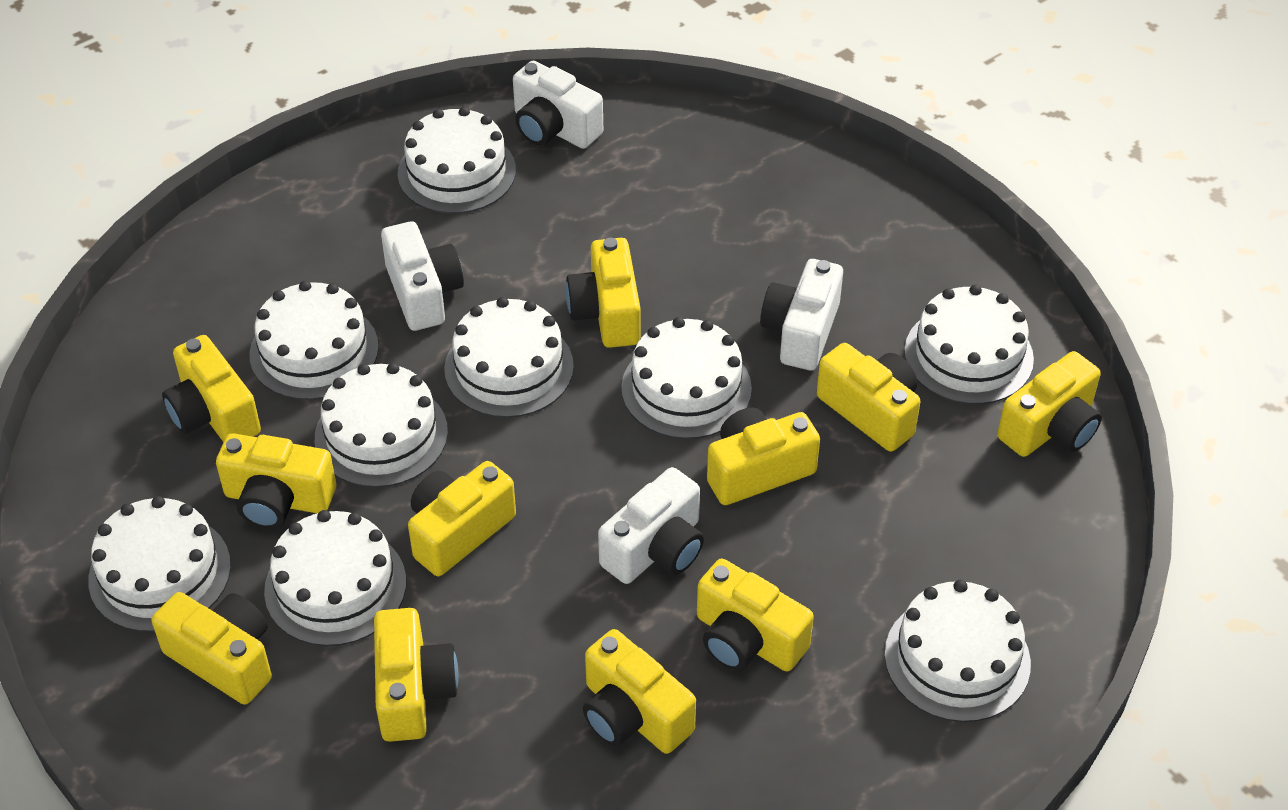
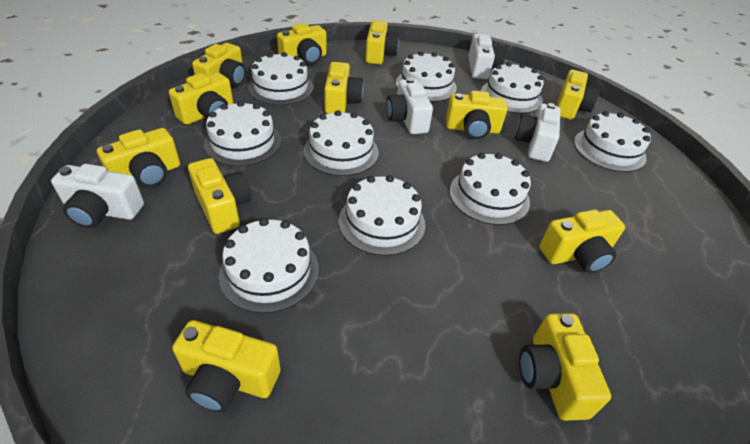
yellow camera: [152,592,272,705] [162,335,261,442] [216,433,336,529] [374,608,459,742] [408,461,516,576] [566,238,640,348] [583,629,696,754] [697,559,814,672] [707,408,820,505] [817,343,920,452] [997,351,1102,457] = 11 -> [97,128,180,187] [169,72,233,125] [172,320,281,412] [188,158,251,234] [192,43,246,86] [277,23,327,65] [324,62,364,114] [365,20,399,65] [446,91,508,139] [519,313,611,421] [539,210,625,273] [557,70,600,120] = 12

